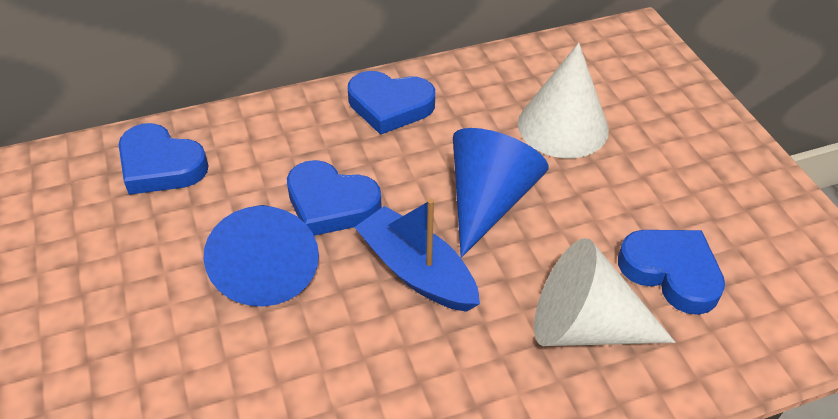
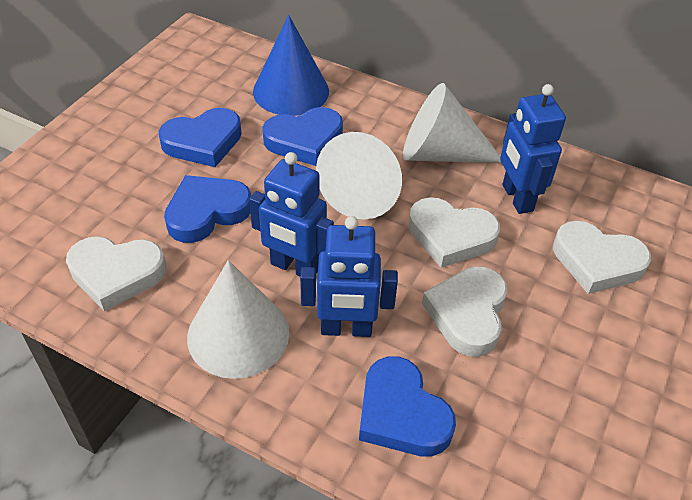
blue boat: [354,199,480,312] = 1 -> none = 0
blue cone: [204,205,319,306] [453,128,548,258] = 2 -> [253,15,329,116] = 1
blue robot: none = 0 -> [249,152,334,276] [300,216,398,337] [500,84,566,214] = 3
white cone: [518,43,609,158] [534,238,675,346] = 2 -> [187,260,289,379] [316,132,402,220] [403,83,501,163] = 3
white heart: none = 0 -> [66,236,166,311] [408,197,500,268] [422,266,508,357] [553,221,651,294] = 4

